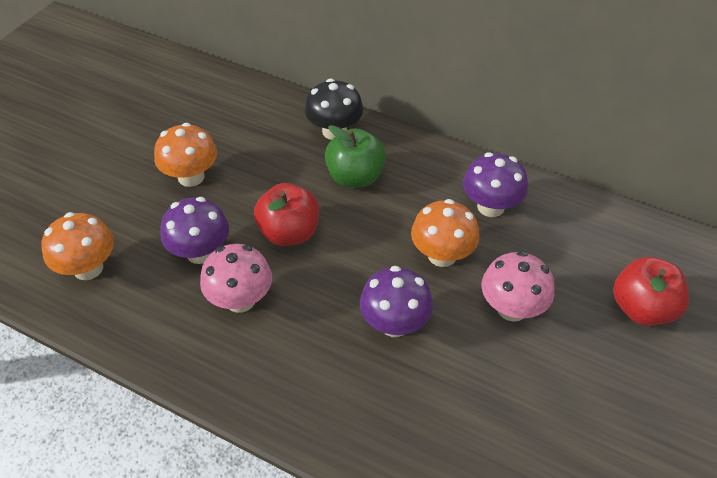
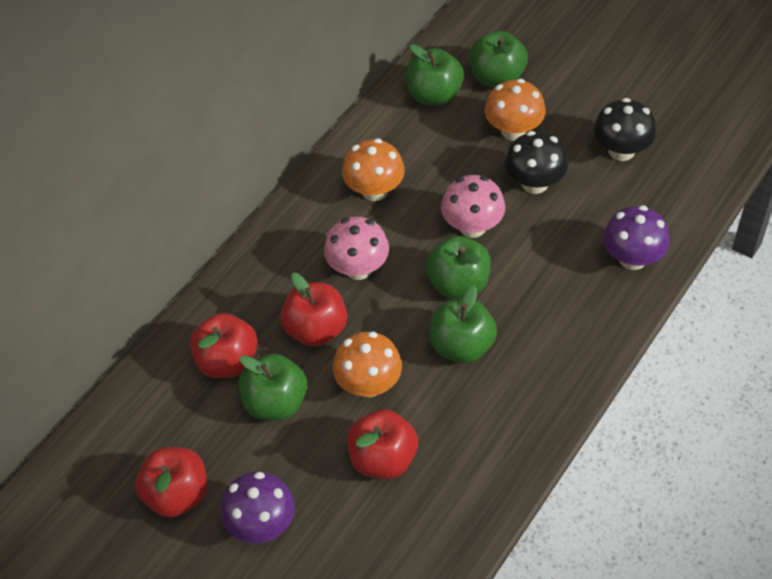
black mushroom: [305,79,363,140] = 1 -> [505,131,568,194] [594,98,656,161] = 2
green apple: [325,125,386,188] = 1 -> [239,354,307,421] [406,44,464,106] [426,236,491,299] [430,285,497,363] [470,31,528,87] = 5
purple mushroom: [160,197,229,264] [360,266,433,337] [463,152,528,217] = 3 -> [221,471,295,544] [603,205,670,270] = 2
red apple: [254,183,319,246] [613,257,689,326] = 2 -> [135,447,208,518] [190,313,258,378] [280,273,347,347] [348,409,418,479] = 4

